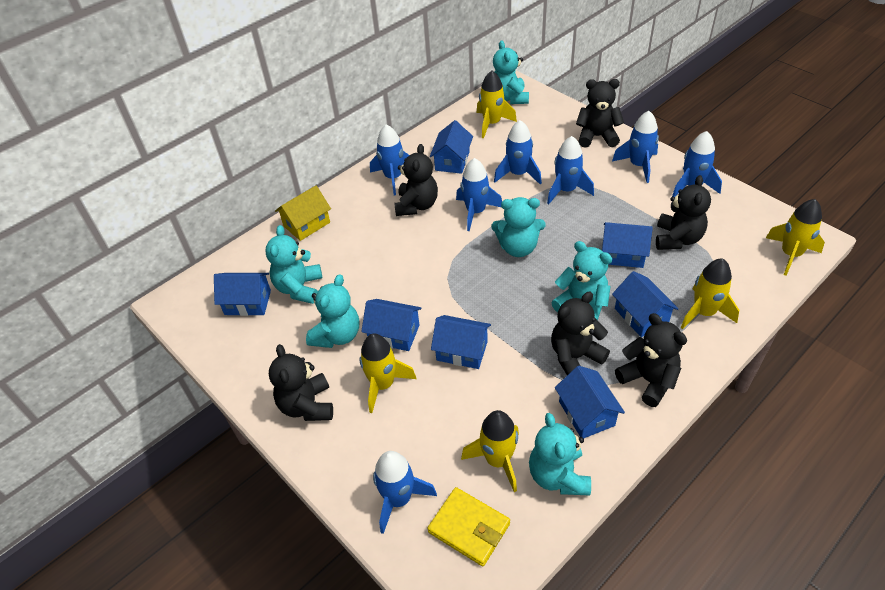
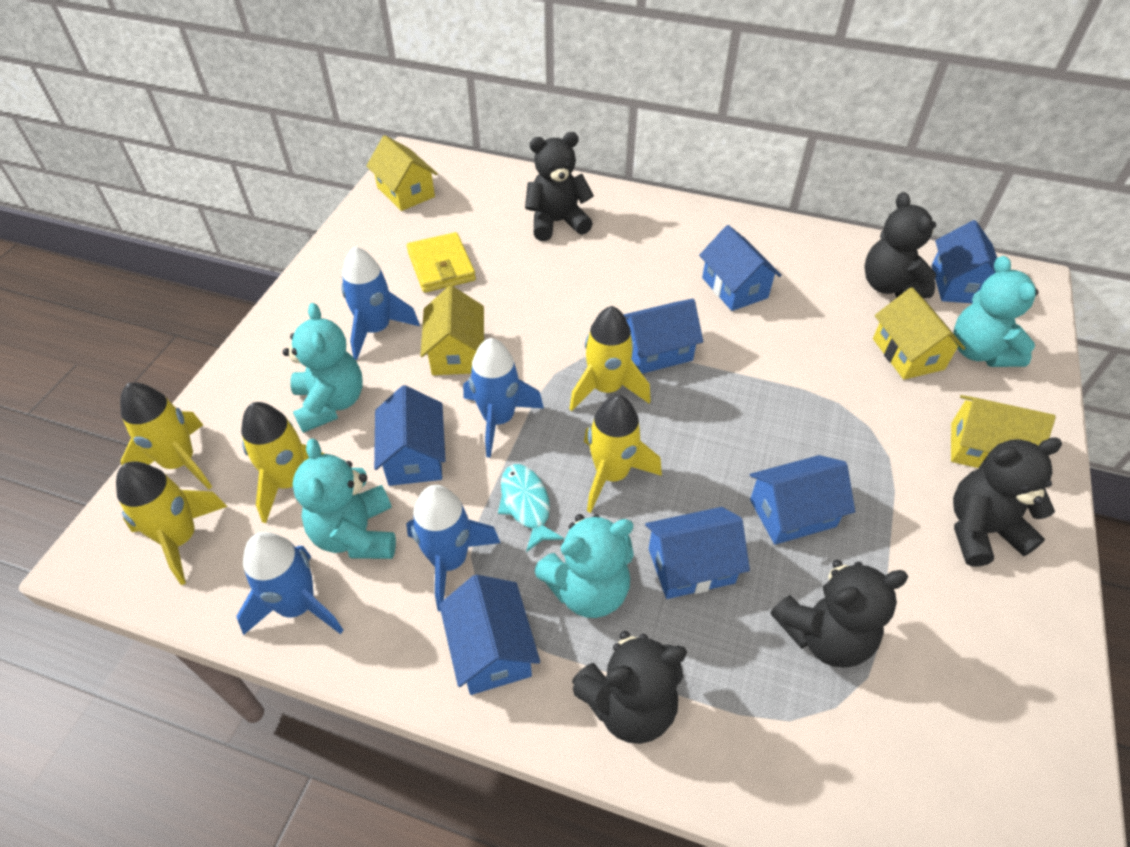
black teddy bear: [269,344,333,421] [394,144,438,216] [551,292,610,375] [576,79,624,148] [615,313,687,407] [656,175,711,250] = 6 -> [525,132,594,241] [572,631,687,744] [771,560,908,668] [864,192,936,298] [953,437,1062,567] = 5
blue rocket: [370,124,409,195] [373,451,437,534] [456,158,502,231] [494,120,542,185] [547,136,594,204] [612,111,659,183] [672,131,722,197] = 7 -> [236,532,343,635] [341,246,420,360] [406,485,500,611] [463,338,544,458] = 4
turquoise fish: none = 0 -> [498,464,564,552] = 1
turquoise teddy bear: [265,225,322,304] [306,274,359,348] [491,197,546,257] [493,40,529,104] [529,413,591,495] [551,241,612,320] = 6 -> [283,303,363,433] [292,439,396,559] [535,514,634,618] [953,256,1039,367] = 4
yellow house: [275,186,331,241] = 1 -> [366,135,438,211] [420,285,484,375] [873,287,966,380] [951,395,1056,469] = 4

